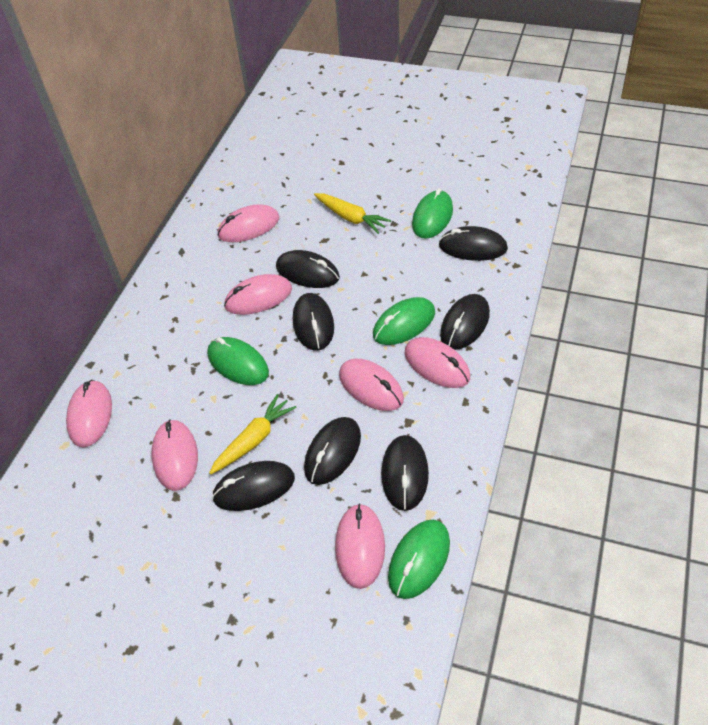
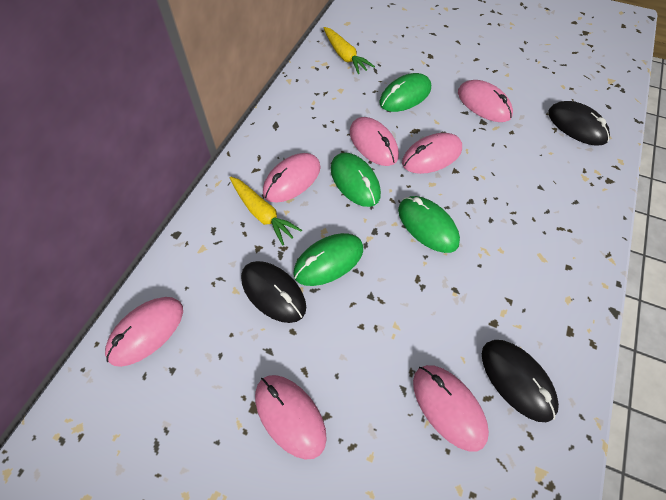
black mouse: [212,461,295,511] [276,250,340,288] [293,293,334,351] [304,417,361,485] [381,435,429,511] [439,226,508,261] [440,294,490,350] = 7 -> [241,261,306,323] [482,340,559,422] [548,101,610,146] = 3

